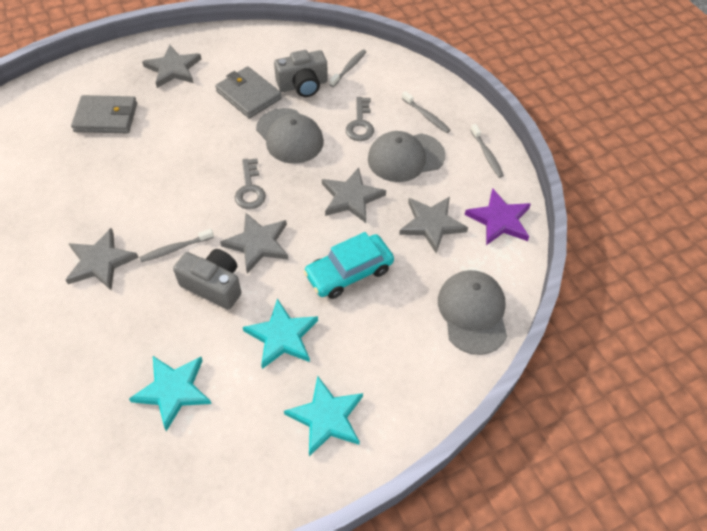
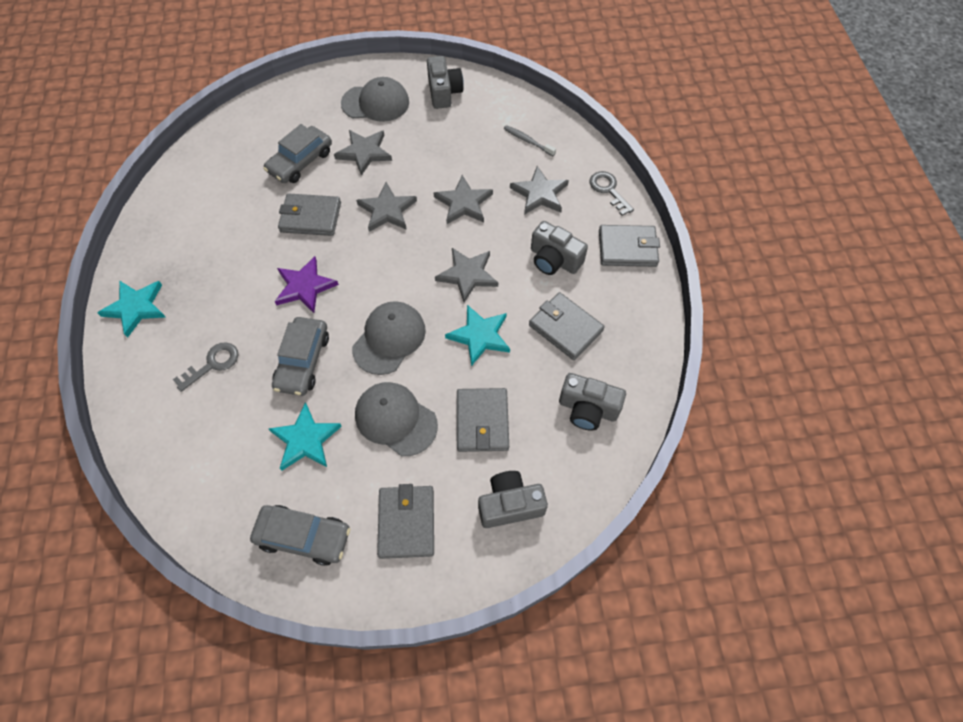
grey camera: [173,249,242,310] [274,50,328,97] = 2 -> [427,56,464,109] [478,471,548,528] [531,221,588,275] [559,373,626,431] = 4
grey car: none = 0 -> [250,505,350,566] [264,124,332,183] [272,317,329,396] = 3
grey toothbrush: [139,229,214,262] [329,49,366,87] [402,91,451,133] [471,124,504,178] = 4 -> [504,125,556,156] = 1
grey wallet: [71,95,137,133] [215,66,282,119] = 2 -> [278,193,341,236] [377,484,434,559] [457,388,509,452] [529,292,605,360] [599,225,660,267] = 5
turquoise car: [304,232,394,299] = 1 -> none = 0

